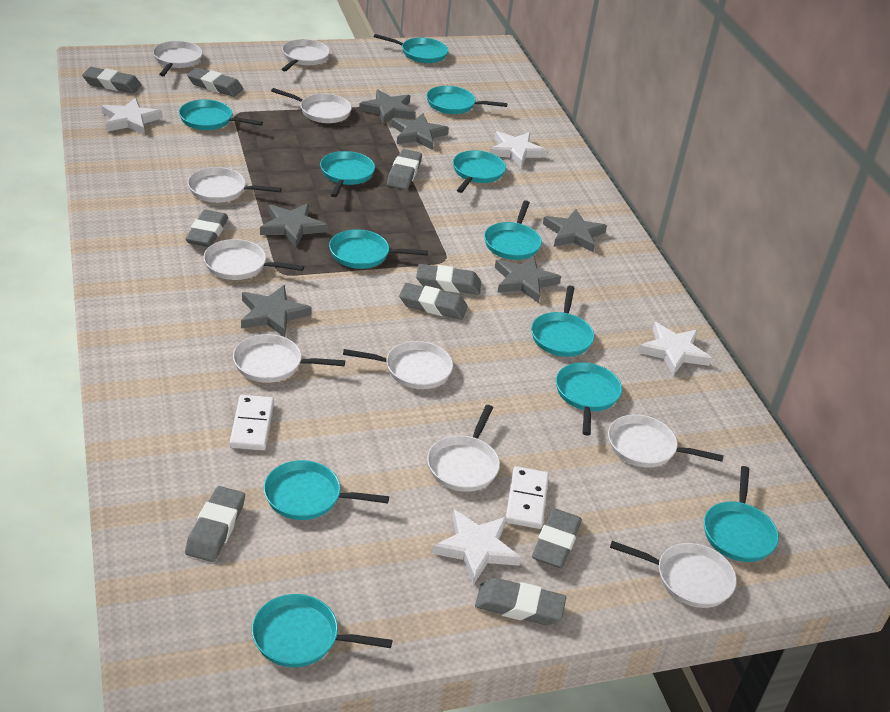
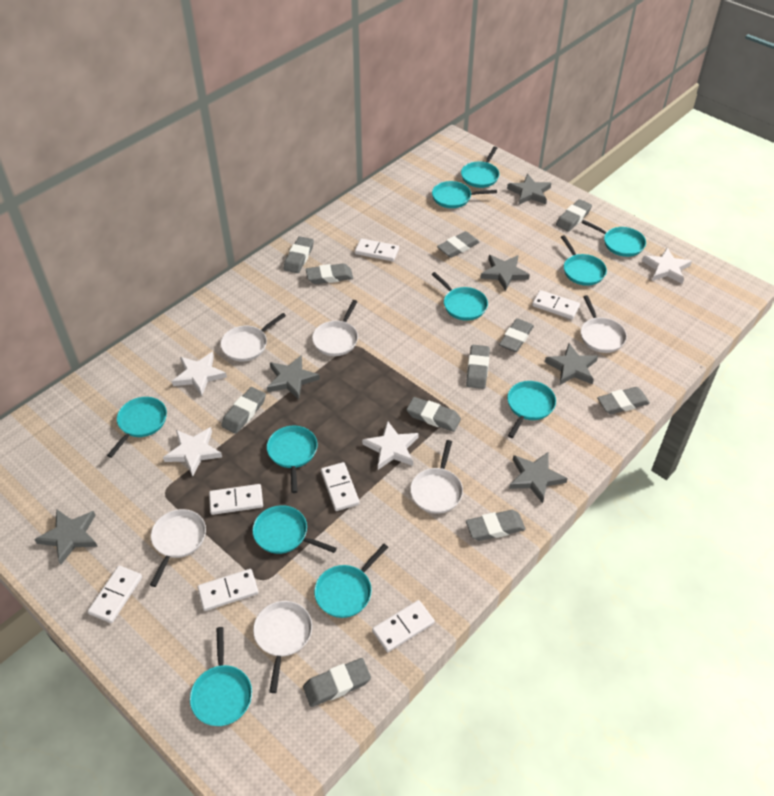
grey eraser: [82,67,141,93] [185,486,245,562] [186,210,228,247] [187,67,243,97] [387,149,422,190] [399,283,468,320] [416,264,481,295] [475,578,566,625] [532,508,582,568] = 9 -> [221,387,266,434] [283,236,314,273] [303,658,371,707] [306,263,353,284] [406,397,461,432] [437,231,480,258] [466,345,490,389] [466,510,526,541] [499,318,534,352] [556,199,592,232] [597,387,650,415] = 11
turquoise pan: [179,99,263,130] [252,594,392,667] [264,460,389,520] [320,151,375,197] [329,229,428,269] [374,34,448,63] [427,86,508,114] [453,150,506,193] [484,200,542,260] [531,286,594,357] [556,363,622,436] [704,466,779,562] = 12 -> [107,397,167,458] [190,627,252,726] [252,505,337,554] [267,426,317,493] [314,544,388,618] [431,272,488,321] [432,181,497,208] [461,147,499,188] [507,381,556,438] [561,235,607,286] [581,220,646,257] = 11
white domino: [230,395,274,450] [506,466,549,529] = 2 -> [88,565,142,623] [197,569,259,611] [209,484,263,515] [321,462,360,511] [355,238,399,262] [372,600,435,652] [532,290,580,319] = 7
white pan: [153,41,203,76] [188,167,282,203] [203,239,304,280] [233,334,345,383] [271,88,352,123] [282,39,330,71] [343,341,453,389] [427,405,500,492] [608,414,724,467] [610,541,737,608] = 10 -> [150,509,206,587] [221,313,286,361] [253,601,312,693] [312,300,358,356] [410,440,463,514] [581,295,627,353] = 6

